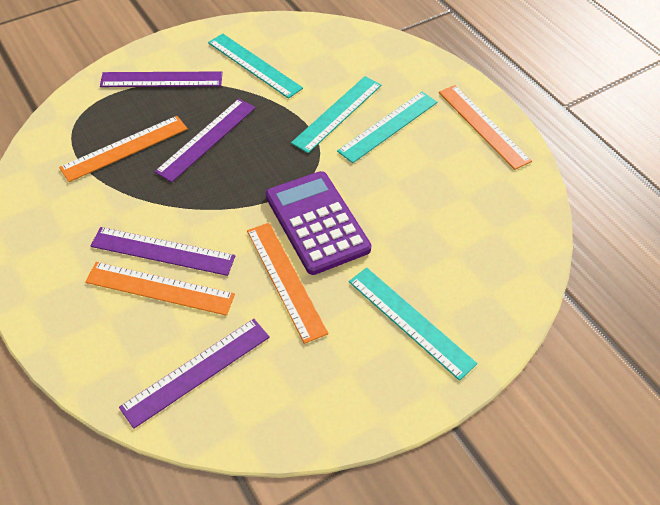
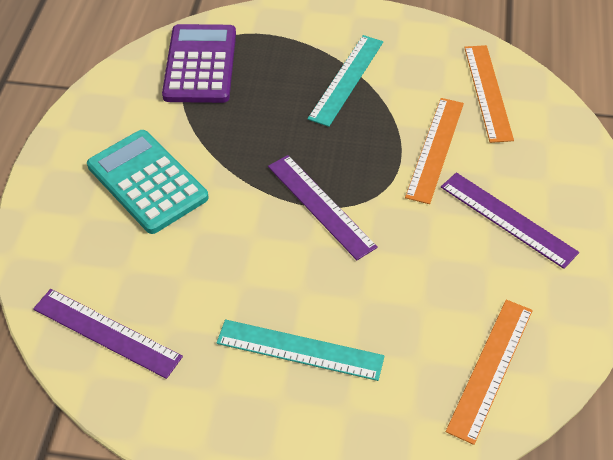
orange ruler: [59,116,188,182] [85,262,235,316] [247,223,329,344] [439,85,532,170] = 4 -> [405,98,464,204] [446,300,533,445] [464,45,514,143] = 3
purple ruler: [91,227,235,276] [100,72,222,87] [119,319,270,429] [155,99,255,182] = 4 -> [33,289,183,379] [268,155,378,260] [441,172,579,269] = 3
turquoise calculator: none = 0 -> [87,130,209,234] = 1
turquoise ruler: [208,34,303,99] [291,76,382,153] [337,92,438,163] [349,267,478,381] = 4 -> [216,319,385,381] [307,35,383,127] = 2

